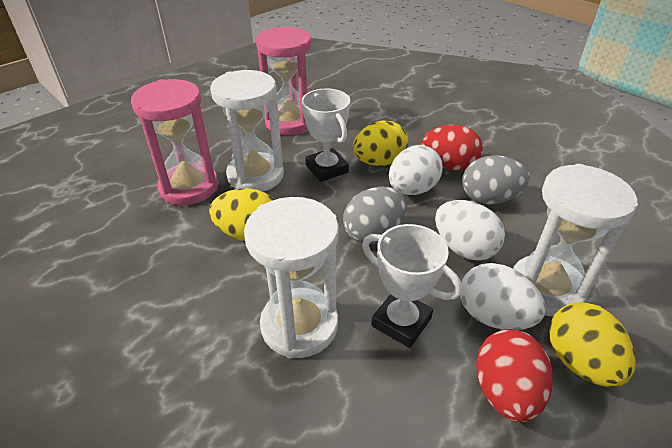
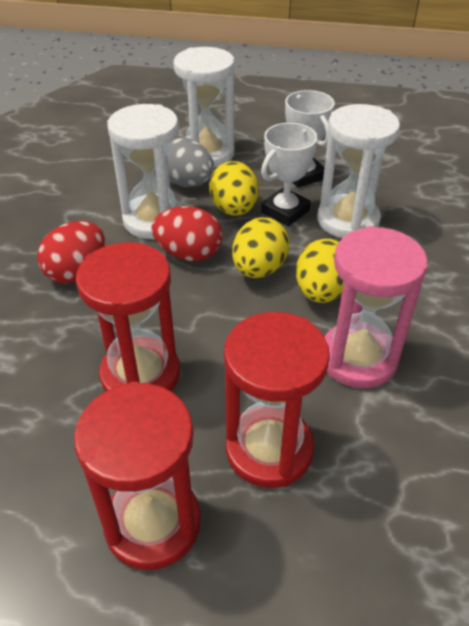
grey egg: [343,186,406,244] [462,155,530,204] = 2 -> [167,138,214,187] = 1
pink hourglass: [131,79,218,205] [256,26,312,135] = 2 -> [325,226,428,388] = 1
red hourglass: none = 0 -> [74,382,201,570] [76,242,180,392] [224,312,330,488] = 3
white egg: [389,145,443,195] [435,200,505,261] [460,263,546,330] = 3 -> none = 0

